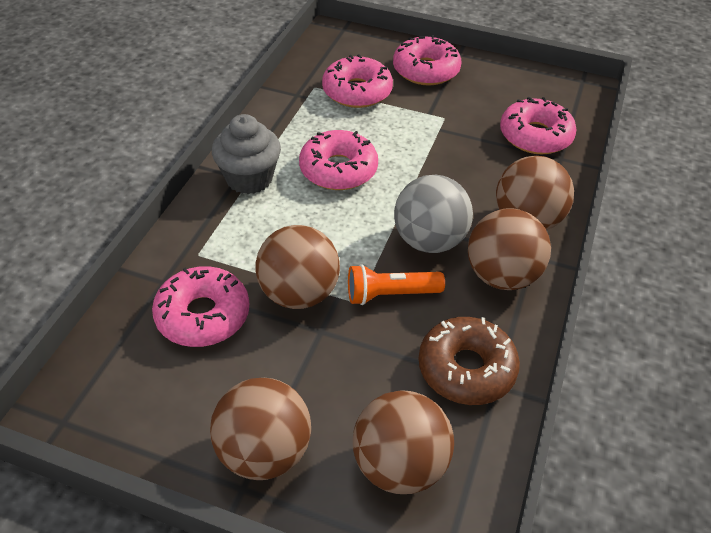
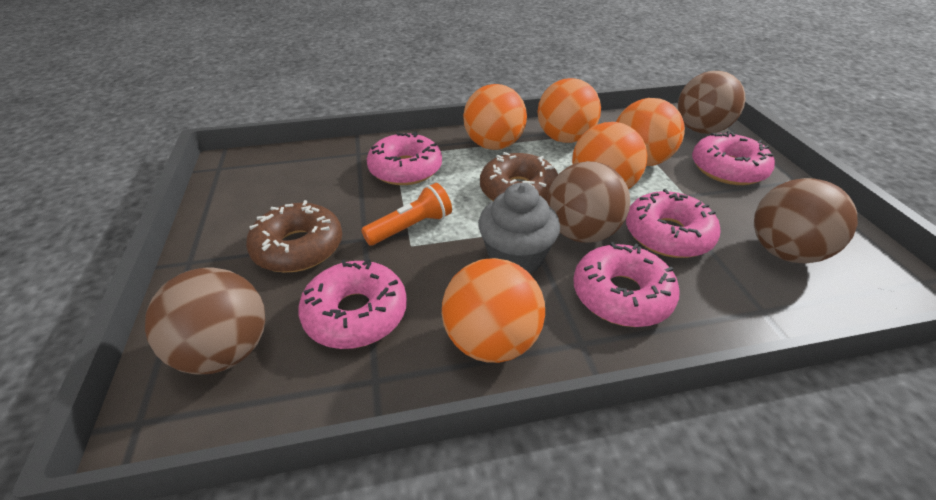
brown ball: [210,378,311,480] [256,225,340,309] [353,390,454,494] [468,208,551,290] [496,156,574,230] = 5 -> [145,267,265,375] [547,161,630,243] [678,71,745,134] [754,178,858,263] = 4
brown donut: [418,317,520,405] = 1 -> [246,200,342,272] [480,152,558,201] = 2
grey ball: [394,175,473,253] = 1 -> none = 0
orange ball: none = 0 -> [442,258,545,363] [463,84,527,150] [538,78,601,143] [572,122,647,189] [616,98,685,166] = 5

